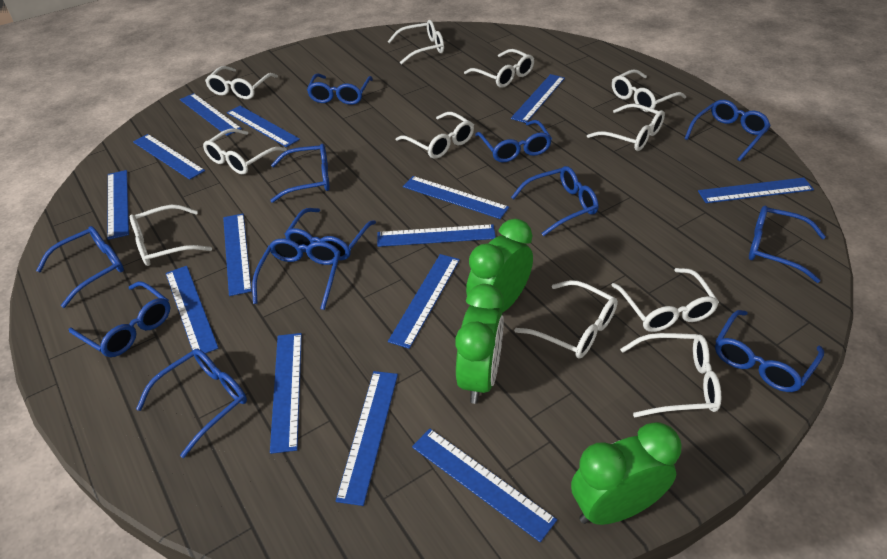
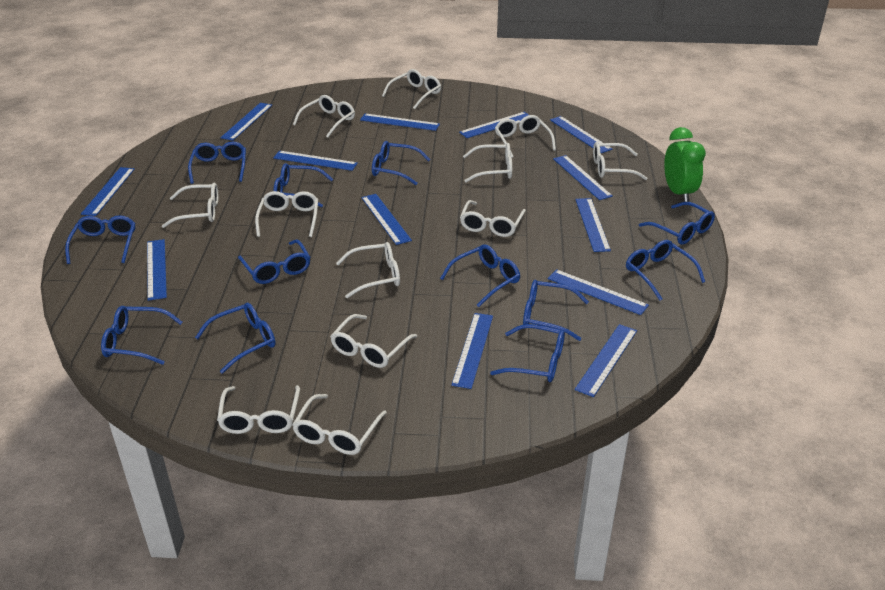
blue ruler: [108,170,129,240] [133,134,205,180] [166,266,218,354] [180,93,242,136] [223,214,252,296] [227,106,300,147] [270,333,302,454] [336,371,398,506] [377,224,496,247] [388,254,460,349] [403,176,509,219] [412,429,557,542] [511,74,565,123] [698,178,814,203] = 14 -> [81,167,135,216] [147,239,167,301] [220,103,272,141] [273,151,358,171] [360,114,440,131] [361,194,412,245] [451,313,493,389] [459,112,529,138] [548,269,649,315] [550,116,612,153] [553,155,613,200] [575,198,611,252] [575,324,637,397] = 13
green clock: [455,284,504,404] [466,219,533,313] [571,422,682,525] = 3 -> [664,127,706,202] = 1
white glasses: [130,205,212,266] [203,128,287,175] [205,66,278,99] [388,20,444,64] [396,112,474,159] [464,49,534,88] [514,280,618,359] [587,104,665,151] [611,268,719,332] [612,69,686,112] [620,333,721,417] = 11 -> [162,183,218,228] [217,385,300,434] [255,191,318,237] [292,394,387,455] [293,95,355,138] [330,314,418,368] [336,242,400,298] [382,69,441,109] [460,200,526,237] [463,143,512,182] [495,115,556,158] [593,142,648,180] = 12

